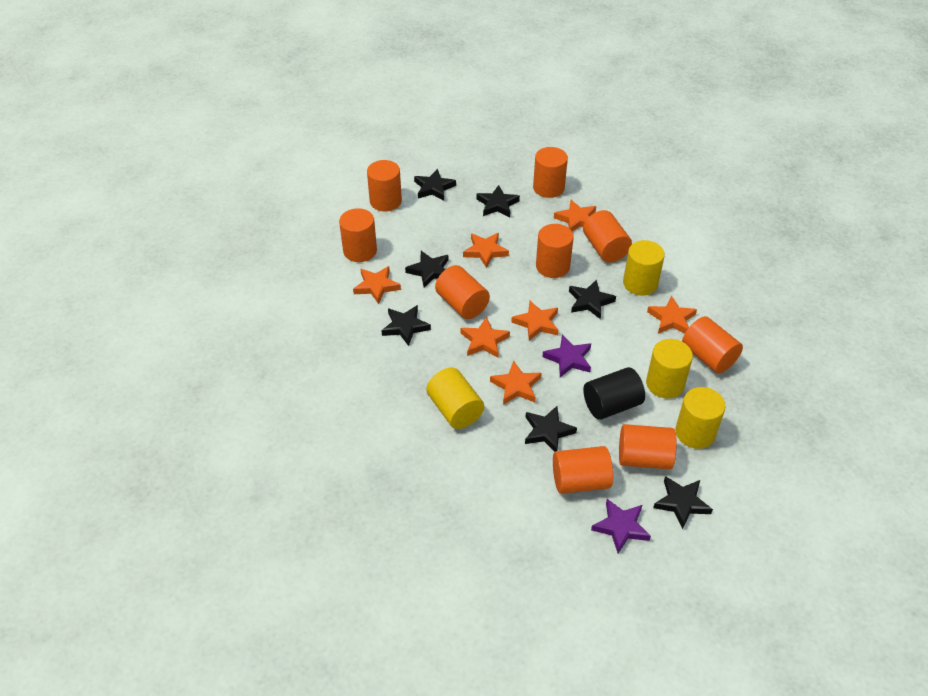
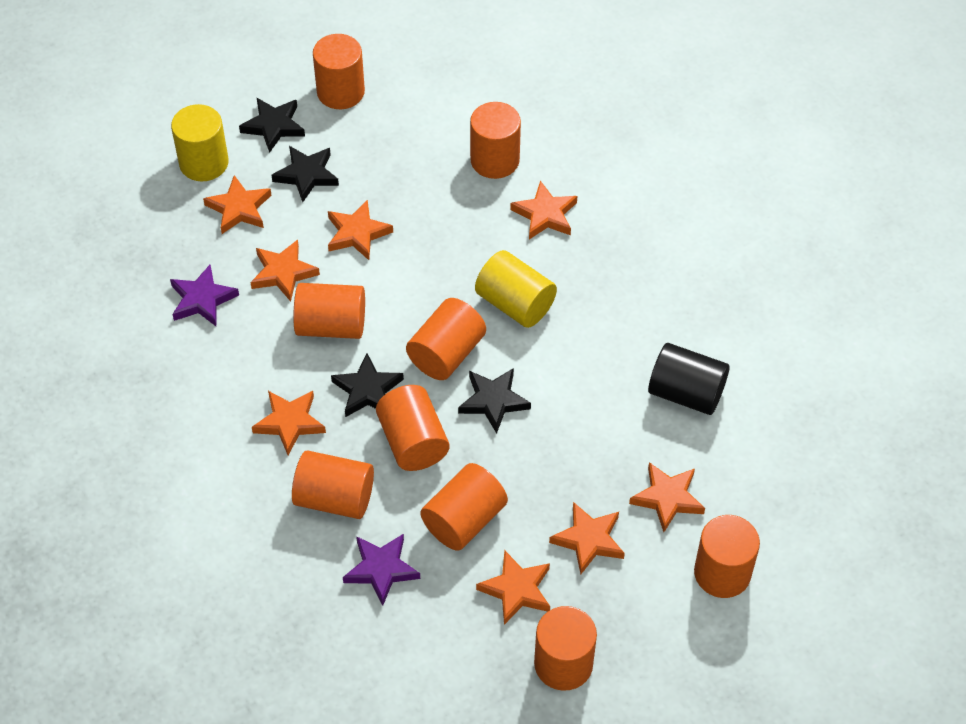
black star: [381,305,431,346] [405,251,448,288] [414,169,456,201] [476,185,520,217] [525,406,577,452] [569,279,616,319] [653,476,713,529] = 7 -> [239,98,305,153] [271,146,339,202] [331,353,404,417] [458,368,531,434] = 4
orange star: [353,266,401,304] [461,317,510,358] [463,233,509,268] [490,361,541,405] [511,301,558,341] [554,200,596,232] [647,295,697,333] = 7 -> [203,175,272,234] [250,240,320,302] [252,391,326,455] [328,200,393,260] [476,550,550,625] [510,181,577,239] [549,502,625,574] [629,462,705,532] = 8
yellow cylinder: [426,367,484,429] [623,240,665,296] [646,339,693,398] [675,387,726,449] = 4 -> [171,104,229,181] [475,250,557,328] = 2

